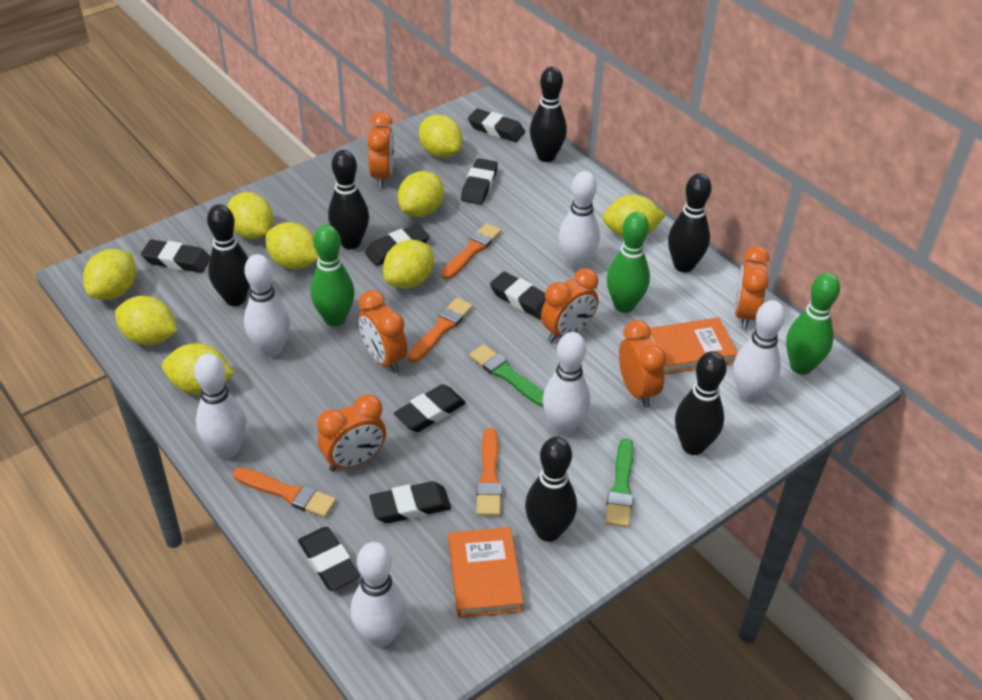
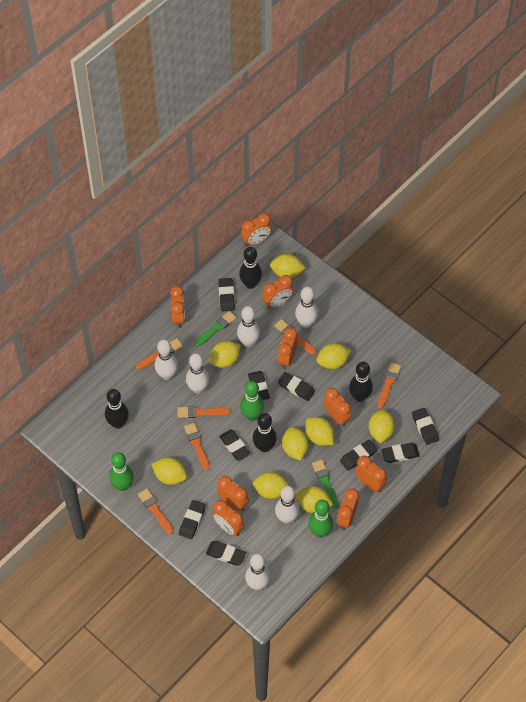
black bowling pin: [207,204,250,306] [328,150,369,249] [525,437,577,542] [530,67,567,162] [668,173,712,273] [675,351,727,455] = 6 -> [105,389,129,429] [239,247,262,289] [253,413,277,452] [349,362,373,402] = 4
black eraser: [141,240,210,273] [298,527,360,591] [365,224,430,266] [369,481,451,523] [394,384,466,432] [461,158,498,205] [468,109,525,142] [490,272,546,320] = 8 -> [179,500,206,539] [206,541,246,566] [218,278,235,312] [219,430,250,461] [248,371,270,400] [278,372,315,401] [340,439,378,471] [381,443,420,463] [412,408,439,445] = 9
orange book: [448,527,523,618] [648,317,738,374] = 2 -> none = 0
orange brush: [233,468,336,518] [408,298,473,363] [441,223,501,280] [476,428,502,516] = 4 -> [136,338,183,370] [138,489,173,534] [177,406,231,418] [184,423,210,471] [274,319,316,355] [377,363,401,409] = 6
orange clock: [317,394,386,472] [359,290,407,373] [367,112,394,188] [541,268,599,343] [619,320,666,407] [734,246,769,329] = 6 -> [170,286,185,328] [213,500,244,536] [217,476,249,511] [241,213,272,246] [262,275,293,309] [278,328,297,369] [323,388,351,426] [337,488,359,530] [355,456,387,492] = 9

